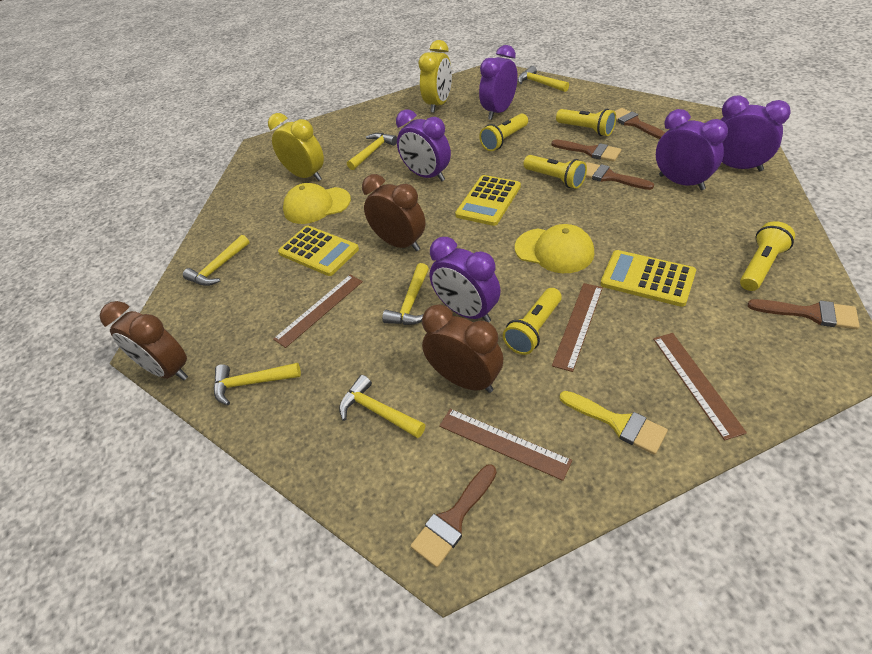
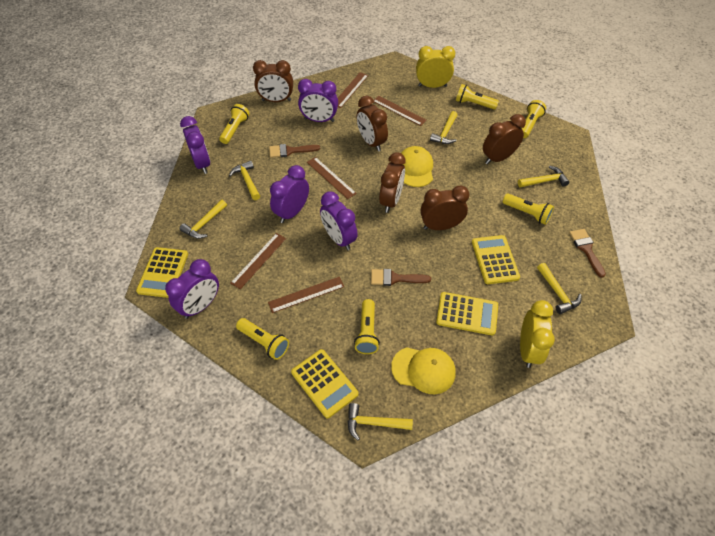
brown brush: [410,464,497,568] [551,139,622,162] [586,162,654,190] [615,108,665,139] [748,299,860,329] = 5 -> [269,144,320,158] [371,269,431,286] [569,229,606,278] = 3
brown clock: [100,301,188,381] [362,174,426,251] [422,304,503,393] = 3 -> [253,60,293,102] [357,96,388,152] [379,152,406,213] [420,185,469,230] [483,114,526,164] = 5
brown ruler: [273,275,363,348] [439,409,572,481] [552,283,603,372] [653,333,747,440] = 4 -> [230,233,286,289] [268,277,344,313] [307,157,357,199] [338,72,368,108] [374,96,427,126] = 5
yellow brush: [560,391,668,455] = 1 -> none = 0
yellow calculator: [278,225,359,276] [455,175,521,226] [600,250,696,307] = 3 -> [136,247,188,298] [291,349,359,418] [436,292,498,336] [472,235,520,284] = 4
yellow flashlight: [479,113,528,151] [503,288,562,355] [523,155,587,189] [556,109,616,136] [740,221,795,291] = 5 -> [219,104,250,144] [236,318,289,360] [354,299,380,354] [456,84,499,110] [503,194,554,225] [521,100,546,138] = 6

